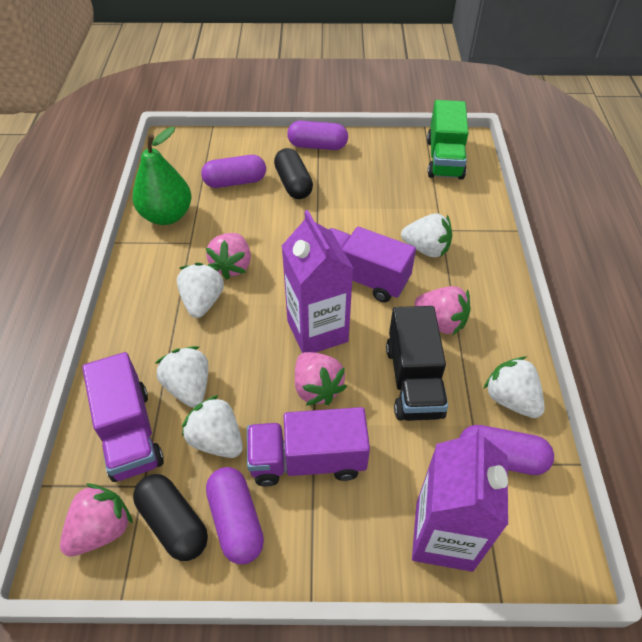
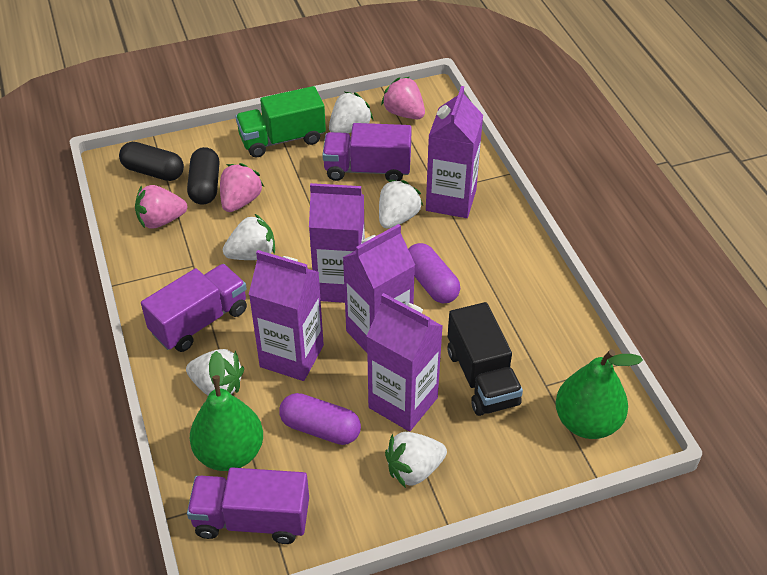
green pear: [133,127,191,225] = 1 -> [190,351,263,471] [556,349,643,439] = 2
pink strawberry: [60,483,133,557] [206,233,251,280] [295,352,347,406] [415,286,470,336] = 4 -> [135,185,187,229] [220,163,264,212] [381,77,425,119] = 3
purple capsule: [201,155,266,188] [206,467,264,564] [287,121,348,150] [460,425,554,475] = 4 -> [279,393,361,445] [408,243,460,303] = 2
purple carton: [282,210,354,353] [412,427,508,572] = 2 -> [249,250,324,381] [309,183,365,303] [342,224,415,353] [367,293,443,432] [426,86,483,218] = 5

